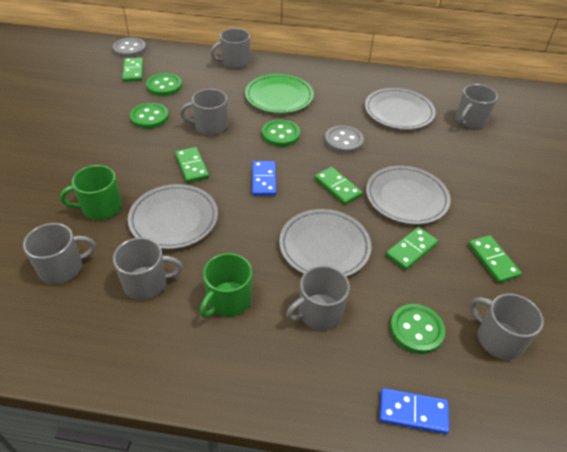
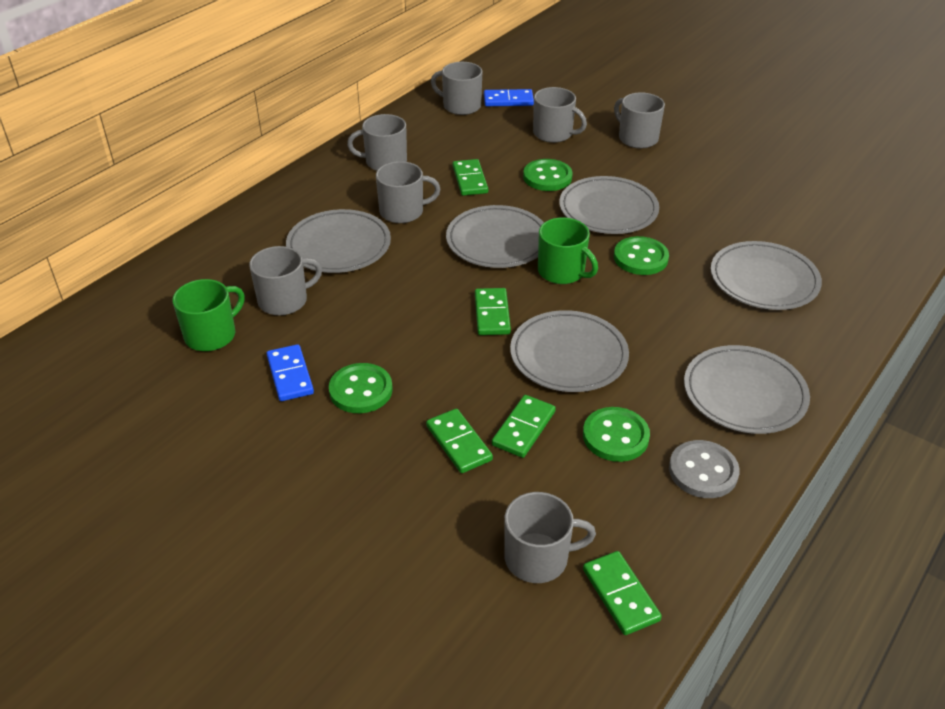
green plate: [245,74,314,113] = 1 -> none = 0
grey button: [113,38,146,58] [325,125,364,154] = 2 -> [669,440,740,498] = 1
grey plate: [128,184,218,249] [279,209,371,277] [365,88,436,130] [366,166,451,225] = 4 -> [286,209,391,273] [446,205,544,268] [510,310,629,392] [559,176,659,234] [684,345,810,434] [711,241,822,310] = 6

